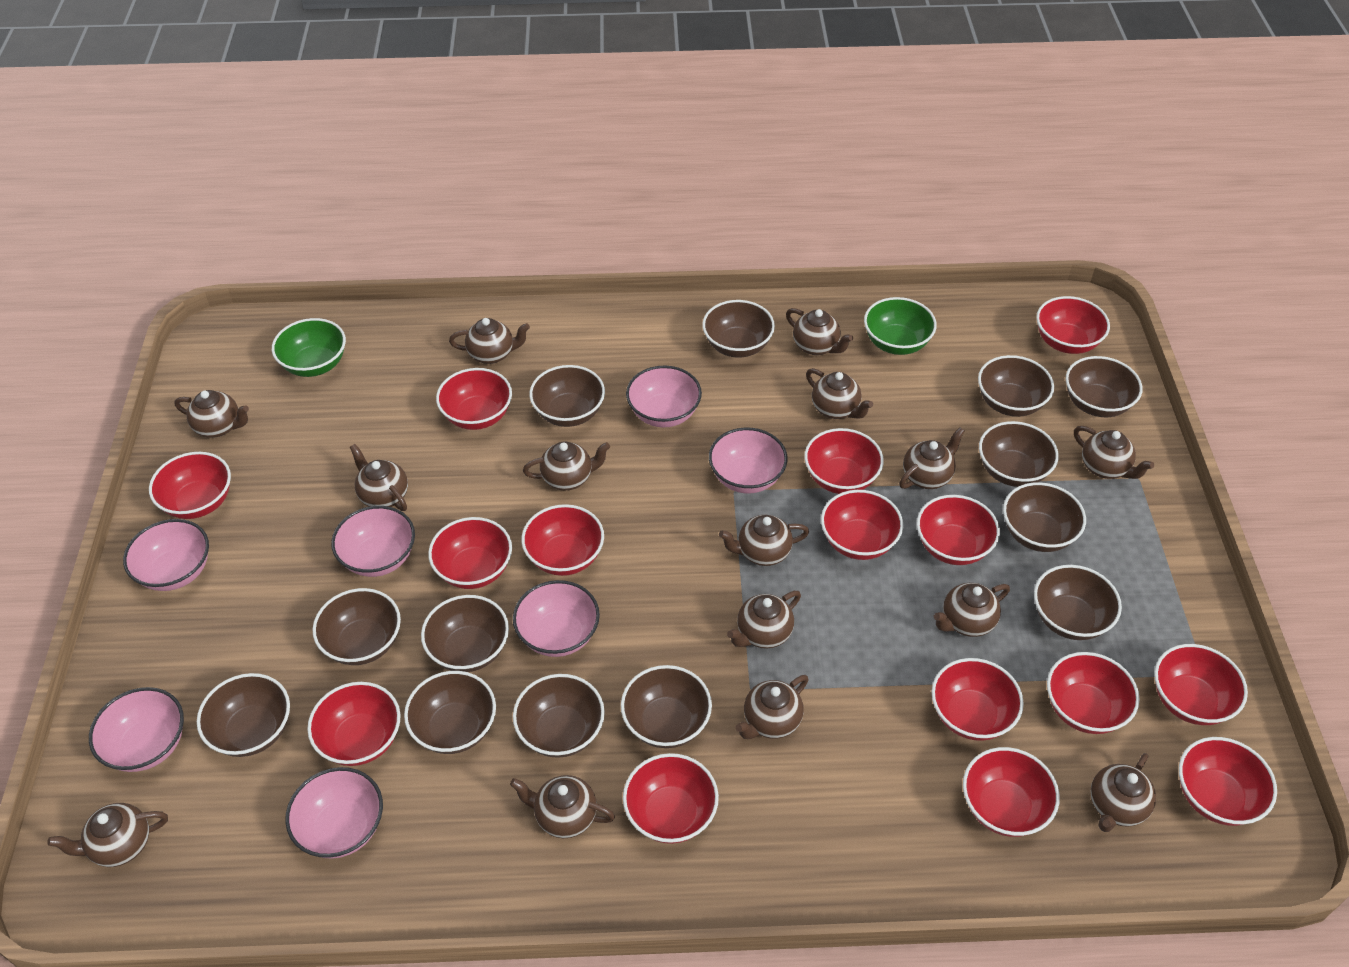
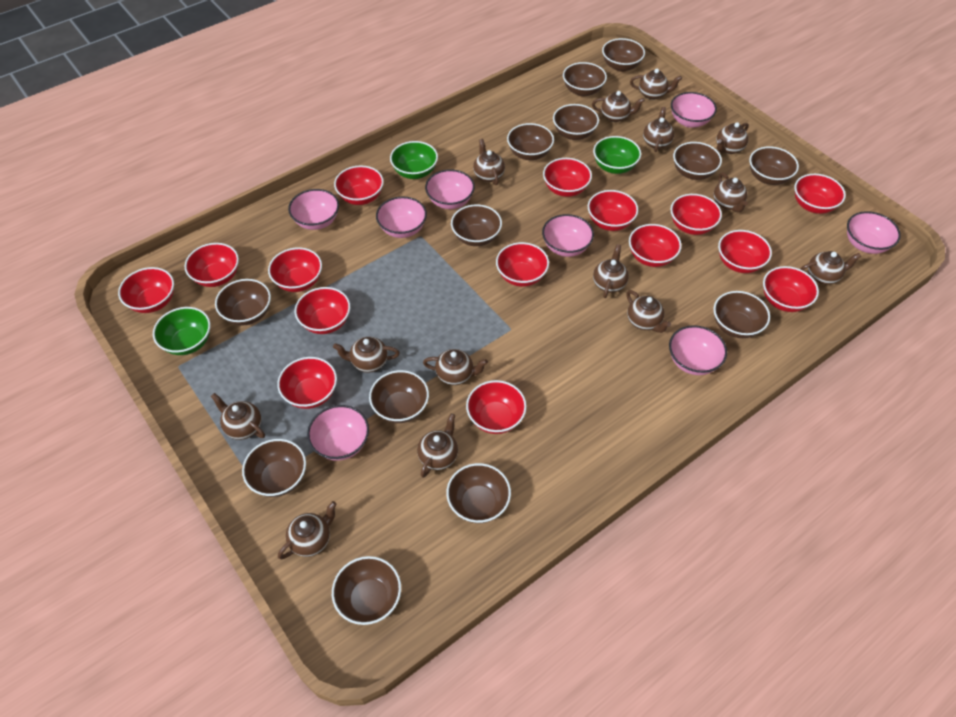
brown teapot: [47,803,168,867] [174,390,249,438] [350,444,408,511] [449,318,530,364] [510,775,615,838] [523,442,610,491] [719,515,809,566] [727,591,801,649] [736,675,809,739] [786,308,853,355] [806,368,873,419] [899,427,965,489] [934,583,1010,637] [1074,426,1154,479] [1090,753,1156,832] = 15 -> [211,393,265,440] [278,501,337,559] [333,337,400,373] [417,414,458,478] [423,349,488,385] [473,139,505,185] [592,91,645,122] [593,244,629,298] [626,290,671,333] [630,69,682,100] [643,107,674,152] [714,172,748,213] [716,122,749,154] [801,251,861,285] = 14
green bowl: [272,318,346,377] [864,297,937,355] = 2 -> [153,307,210,355] [390,141,438,179] [593,136,641,174] = 3
pink bowl: [89,687,184,772] [123,519,209,591] [285,767,383,858] [331,506,415,577] [513,580,600,657] [626,366,702,428] [709,428,787,494] = 7 -> [288,189,339,230] [307,405,369,461] [376,197,427,238] [425,169,475,209] [542,214,594,257] [669,325,727,375] [671,92,717,128] [847,211,901,254] = 8

